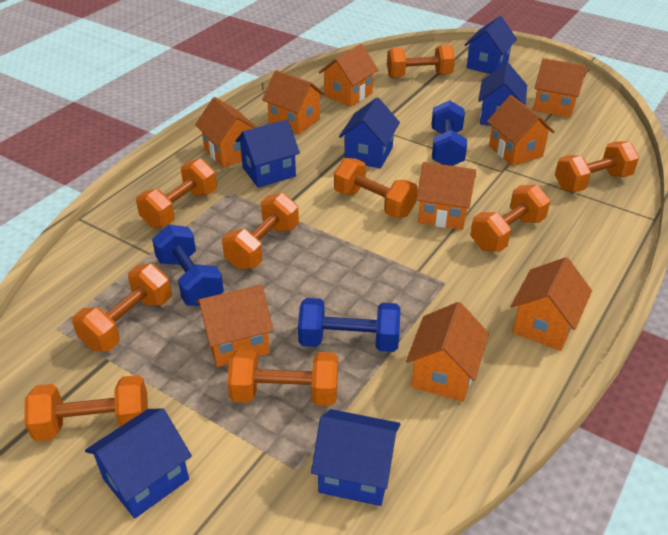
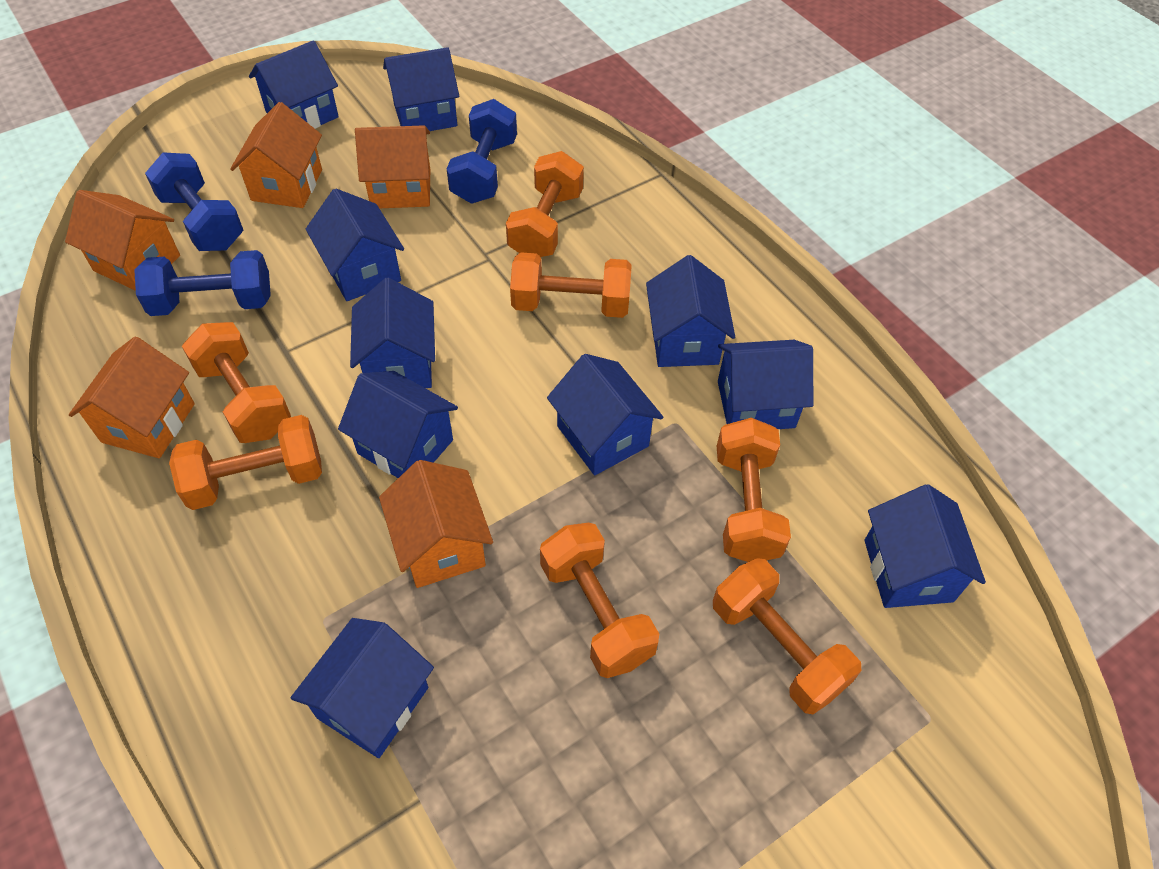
blue house: [85,408,192,519] [235,119,300,188] [311,409,401,506] [339,98,400,169] [465,16,517,74] [478,63,527,126] = 6 -> [249,40,339,129] [291,618,434,758] [306,188,404,301] [338,371,458,478] [350,278,435,388] [383,47,459,131] [547,354,663,475] [646,255,735,367] [718,340,813,429] [864,484,986,608] = 10
orange dumbbell: [24,375,148,441] [72,264,172,351] [136,159,217,228] [222,193,299,270] [227,349,338,406] [334,158,418,218] [387,45,455,78] [470,185,550,252] [555,141,639,192] = 9 -> [169,415,322,510] [182,322,291,443] [506,151,584,257] [510,252,631,318] [540,523,659,678] [713,558,861,714] [717,418,791,562] = 7
orange house: [195,97,257,168] [196,285,273,367] [262,70,325,134] [319,44,378,107] [406,302,489,402] [416,162,476,230] [487,95,555,166] [511,257,592,351] [533,58,587,118] = 9 -> [65,190,180,291] [69,337,195,458] [230,102,322,208] [355,125,430,208] [379,460,493,588] = 5

